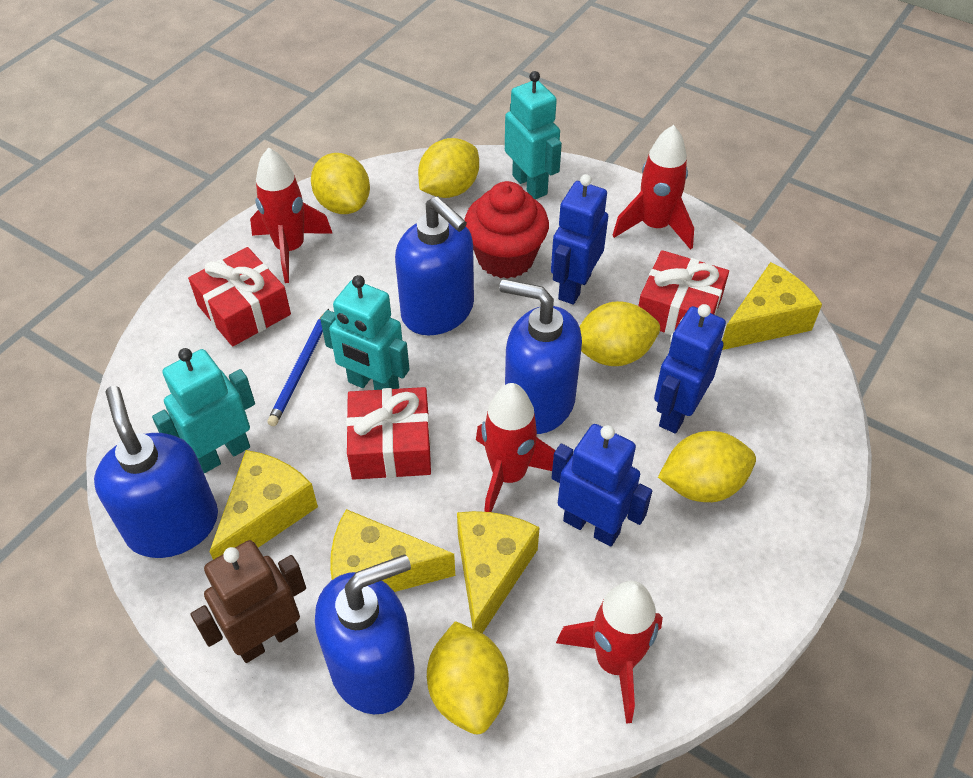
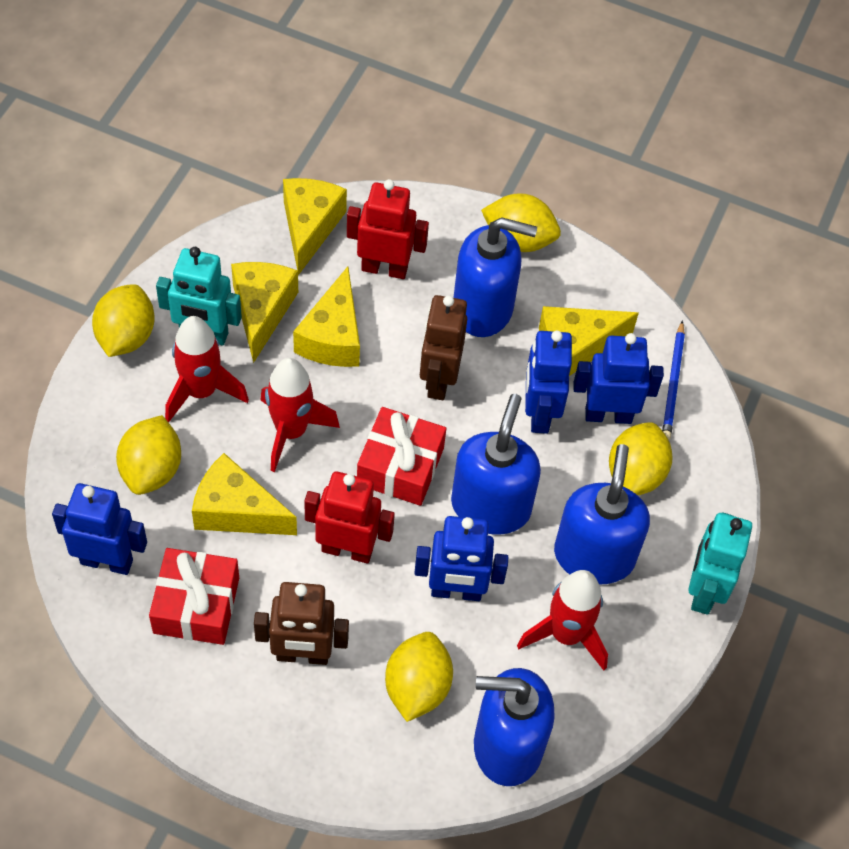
blue robot: [551,174,608,305] [552,424,652,547] [654,304,726,434] = 3 -> [52,483,147,575] [414,516,508,601] [525,331,572,434] [573,333,664,424] = 4
brown robot: [191,540,306,663] = 1 -> [254,582,349,665] [420,295,467,400] = 2
red cupcake: [465,181,549,279] = 1 -> none = 0
red gift: [188,247,291,346] [346,387,431,480] [638,250,729,335] = 3 -> [149,548,239,645] [357,407,446,506] = 2
red robot: none = 0 -> [304,471,395,564] [347,179,429,279] = 2
red rocket: [250,148,333,283] [476,383,556,512] [556,581,663,724] [612,125,694,250] = 4 -> [165,316,249,422] [260,358,340,472] [517,570,608,670] = 3
turquoise robot: [152,348,255,473] [320,275,410,390] [505,71,562,199] = 3 -> [156,247,242,345] [688,512,752,615] = 2
yellow cheese: [209,450,318,560] [330,509,455,592] [457,511,540,633] [722,262,822,350] = 4 -> [192,453,297,535] [231,262,298,363] [283,178,347,275] [293,267,360,367] [539,306,639,376] = 5

